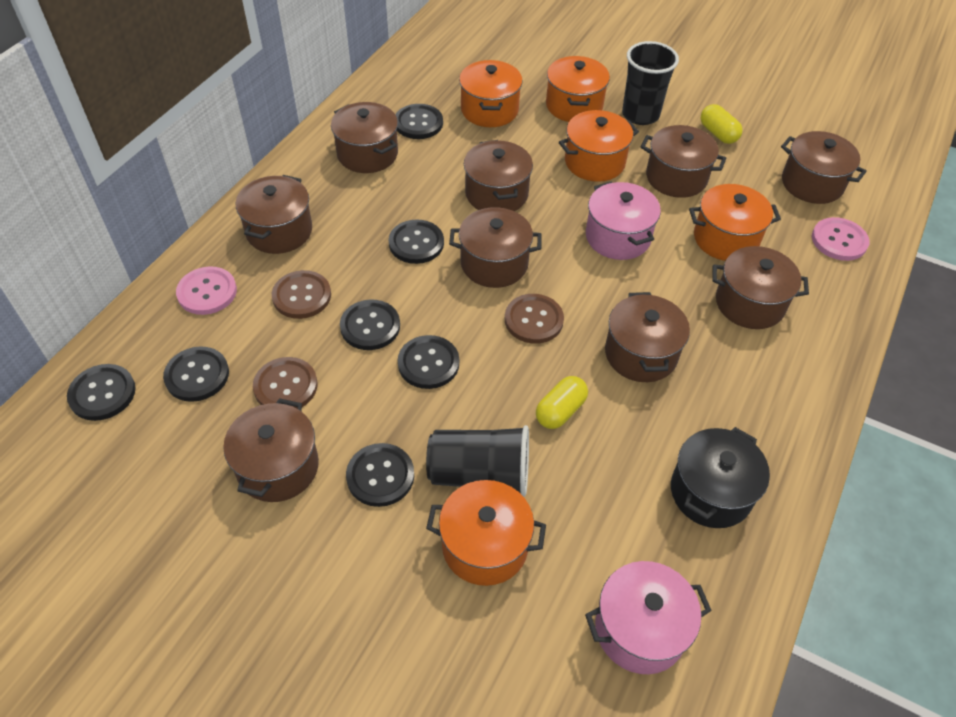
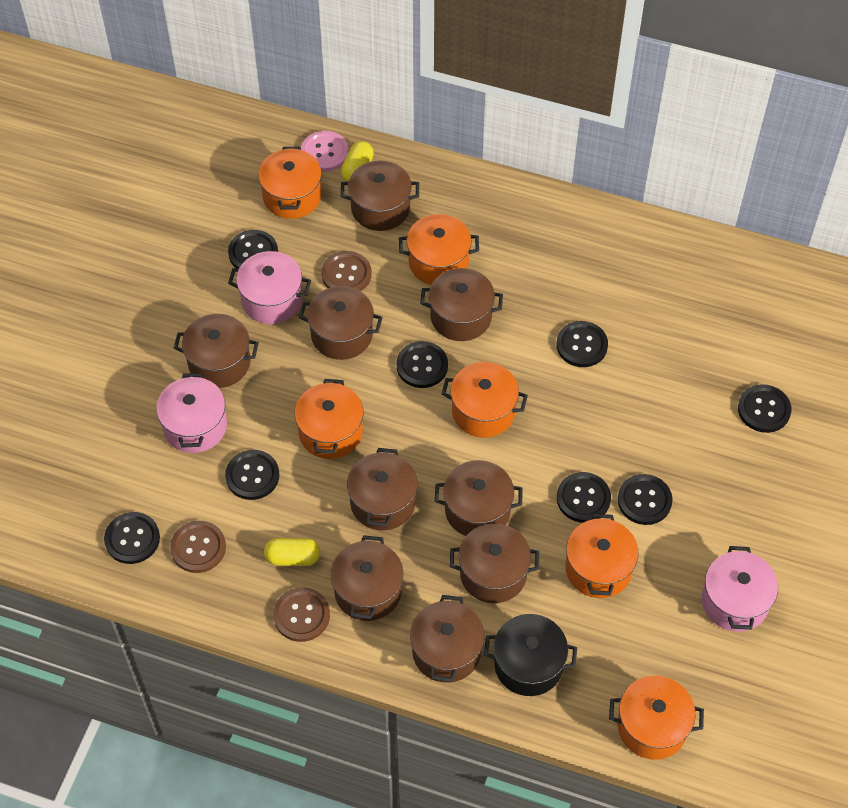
black button: [67,364,136,421] [163,346,229,402] [340,300,400,350] [346,443,414,507] [388,220,444,264] [395,104,443,139] [398,335,459,389] = 7 -> [104,512,160,564] [225,450,279,500] [228,230,278,268] [396,341,448,388] [556,321,608,367] [557,472,611,523] [618,474,673,525] [738,384,792,433] = 8
black cup: [426,425,529,497] [622,41,679,125] = 2 -> none = 0
orange pot: [426,480,546,586] [459,60,523,127] [546,56,610,122] [559,110,639,182] [689,184,781,261] = 5 -> [258,147,322,219] [295,379,363,459] [399,214,479,285] [441,362,528,438] [565,513,639,598] [609,676,704,760] = 6
pink button: [176,266,237,315] [812,217,869,261] = 2 -> [301,131,349,172] = 1
pink pot: [585,561,712,674] [586,181,661,260] = 2 -> [156,373,227,453] [228,251,311,324] [702,546,778,632] = 3

